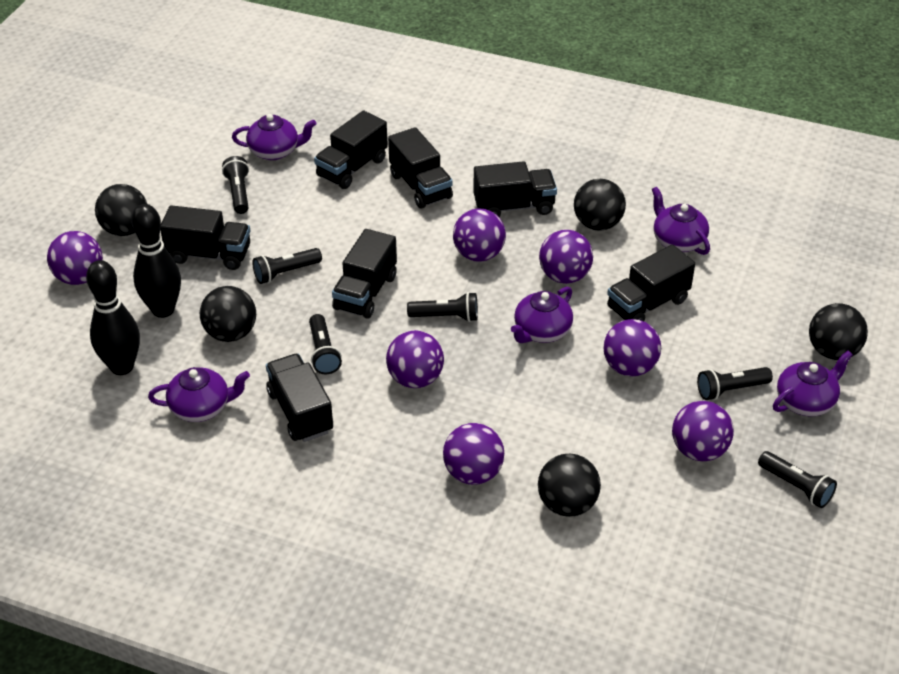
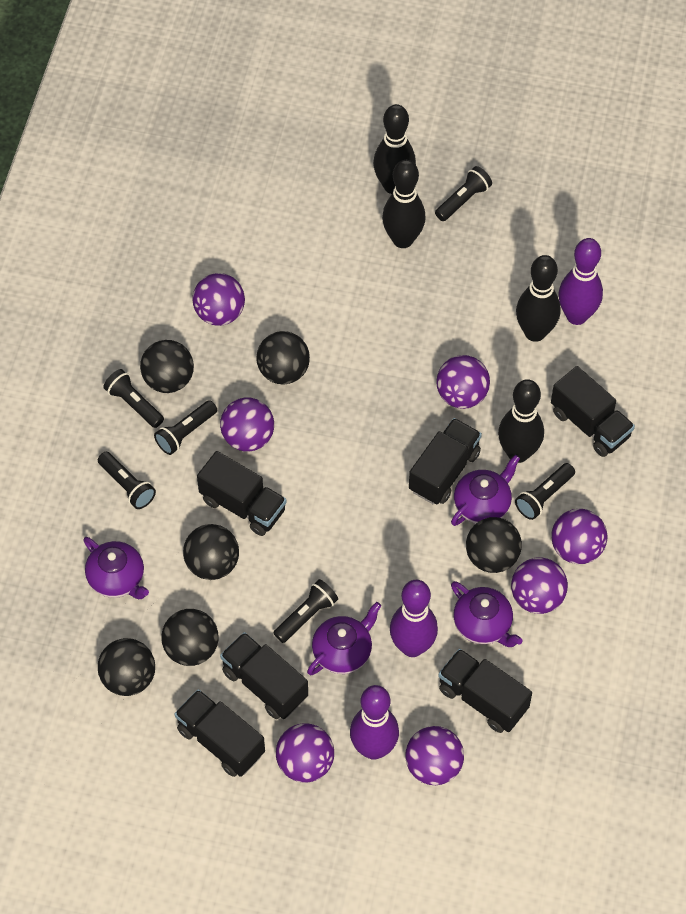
black ball: [95,184,147,236] [200,286,256,342] [538,454,601,517] [574,179,626,231] [809,303,868,360] = 5 -> [98,638,155,696] [140,340,194,393] [161,609,219,666] [183,524,239,580] [256,331,310,384] [466,517,522,573] = 6
black bowling pin: [86,260,140,375] [131,204,181,318] = 2 -> [373,104,416,194] [382,160,426,248] [498,379,544,463] [516,255,560,342] = 4
black truck: [160,205,250,270] [266,354,333,442] [314,111,388,189] [332,229,397,319] [388,127,453,208] [473,161,557,217] [607,244,695,321] = 7 -> [175,689,265,777] [197,451,287,536] [220,632,308,719] [409,418,482,504] [438,649,532,733] [551,366,635,457] = 6
purple bowling pin: none = 0 -> [350,685,399,760] [390,580,438,657] [559,238,603,325] = 3
purple teapot: [148,367,250,422] [232,114,316,160] [511,287,573,343] [652,187,710,255] [773,350,853,416] = 5 -> [83,537,149,599] [307,602,381,675] [451,455,520,526] [451,581,523,647] = 4

